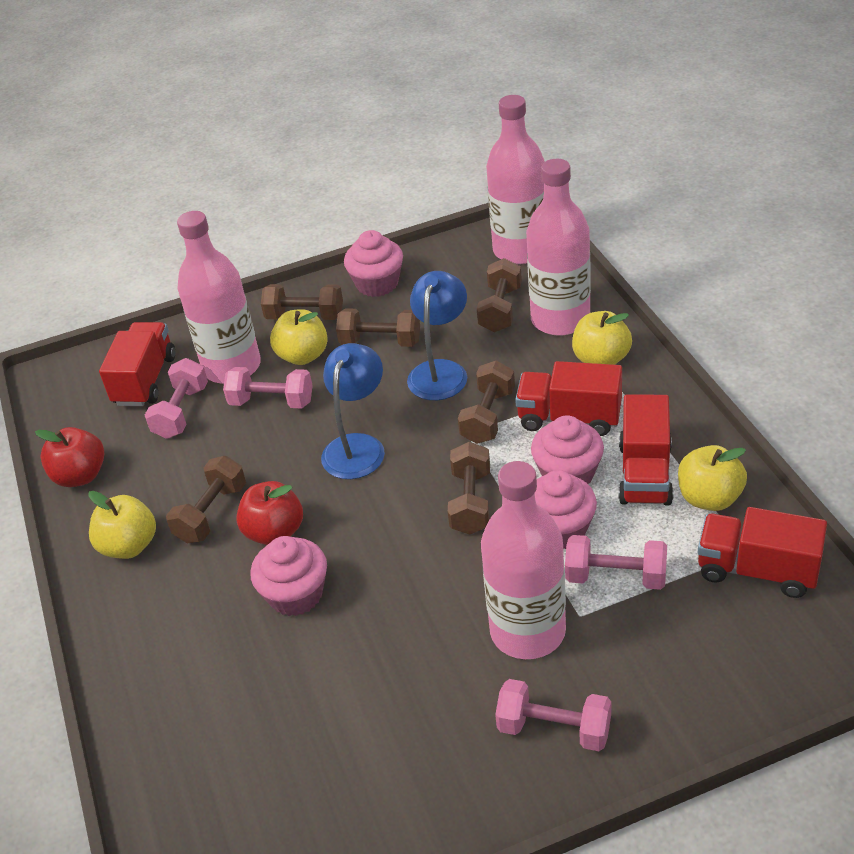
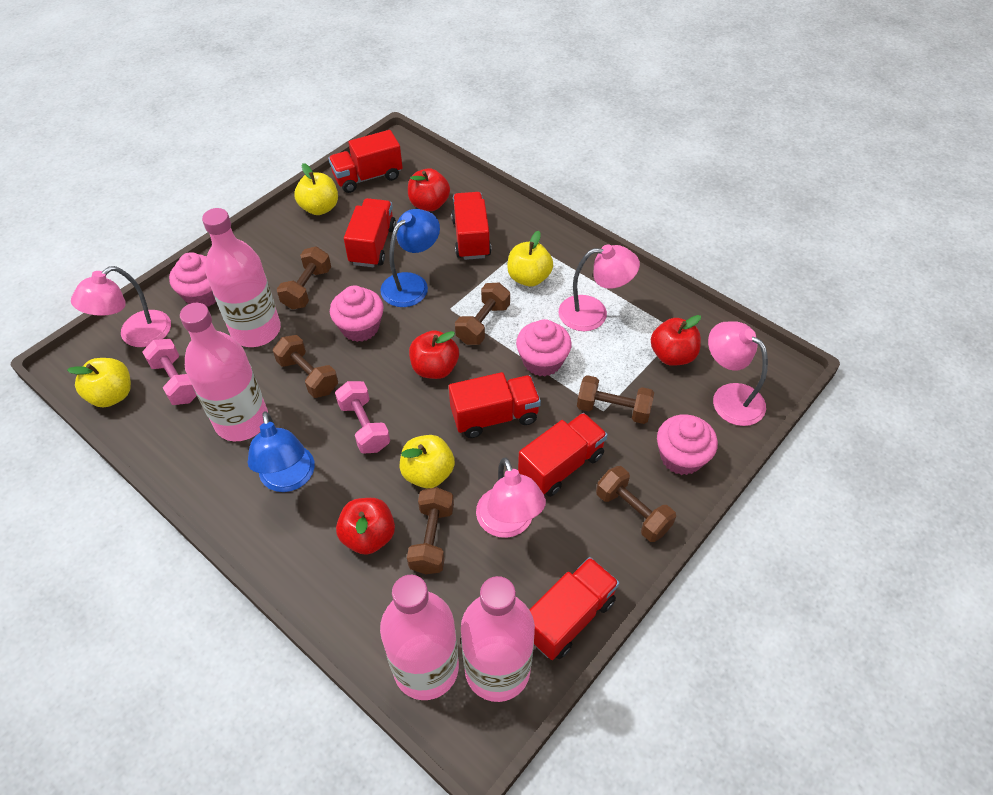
pink dumbbell: [145,358,208,439] [223,367,313,409] [495,679,611,751] [565,535,667,590] = 4 -> [142,339,197,405] [335,381,390,454] = 2
pink lamp: none = 0 -> [71,266,171,347] [476,458,546,538] [558,244,640,331] [708,321,768,426] = 4
red apple: [35,427,104,487] [236,481,303,545] = 2 -> [336,498,395,555] [408,168,450,211] [409,330,459,379] [651,315,701,366] = 4
red truck: [99,322,175,406] [515,361,622,436] [618,394,673,505] [698,507,827,598] = 4 -> [328,130,403,193] [344,198,396,267] [449,372,541,438] [451,192,492,260] [518,413,608,497] [529,557,619,660] = 6

